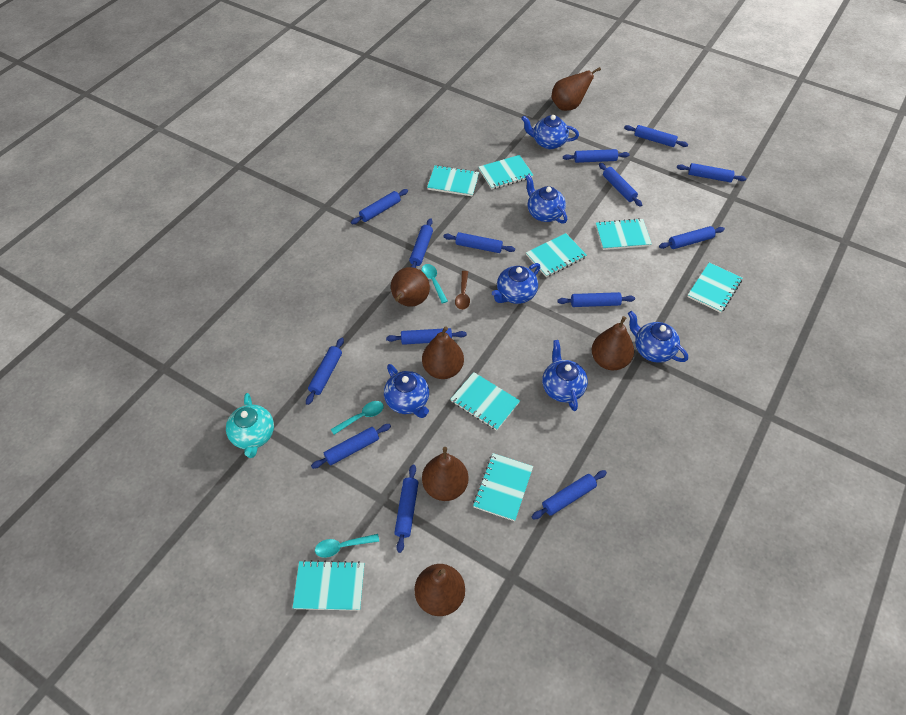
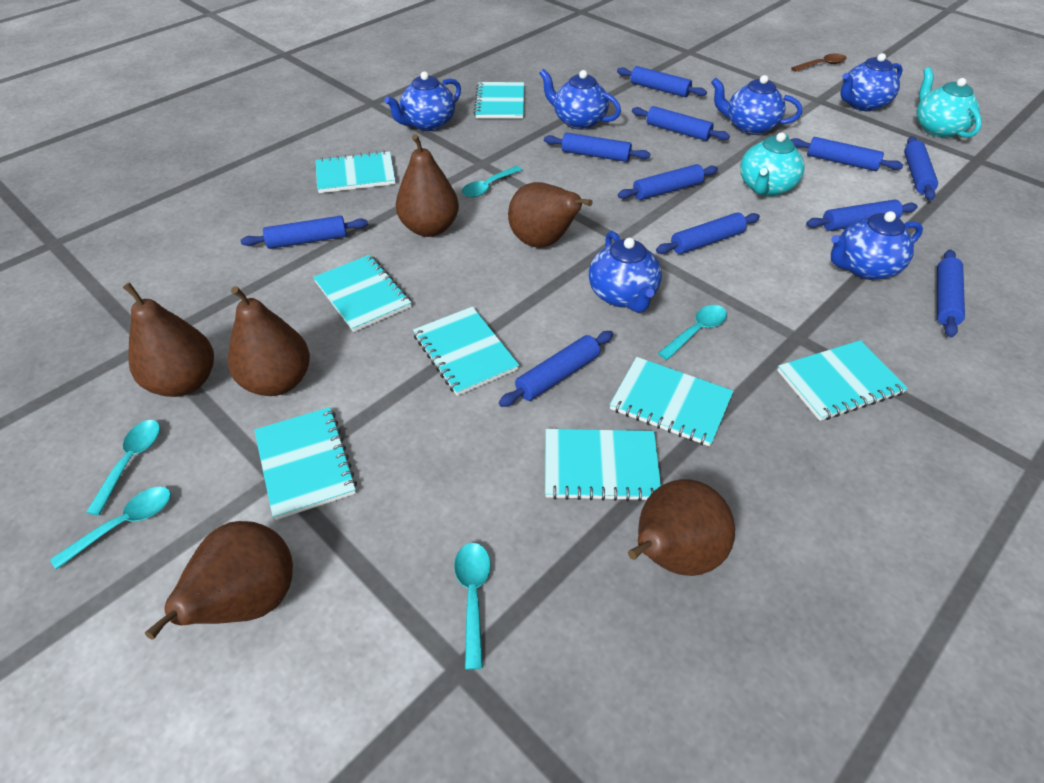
blue rolling pin: [306,338,344,405] [311,424,391,469] [351,189,408,224] [386,328,467,345] [394,465,419,553] [409,218,433,268] [443,232,515,253] [532,470,607,520] [557,292,635,307] [563,149,630,163] [599,163,642,207] [624,125,688,147] [659,226,725,249] [677,163,746,183] = 14 -> [241,216,368,249] [499,331,613,407] [544,133,650,162] [617,66,707,97] [618,164,718,200] [632,106,730,141] [656,212,760,254] [790,137,903,171] [806,199,918,231] [904,136,938,201] [937,250,965,338] = 11
turquoise spoon: [315,534,379,558] [331,401,384,435] [422,264,448,304] = 3 -> [50,487,171,569] [86,420,160,516] [454,543,491,669] [462,166,522,198] [658,305,727,360] = 5
turquoise teapot: [226,393,274,458] = 1 -> [740,132,805,196] [916,67,982,138] = 2

